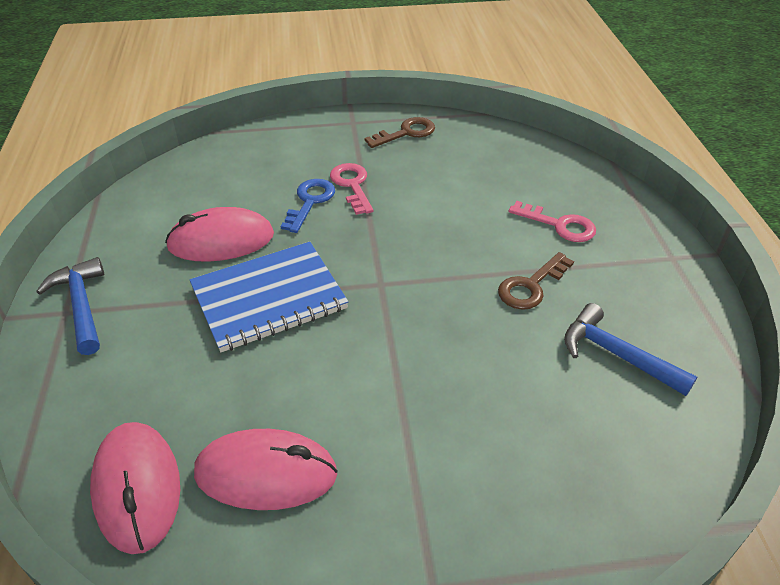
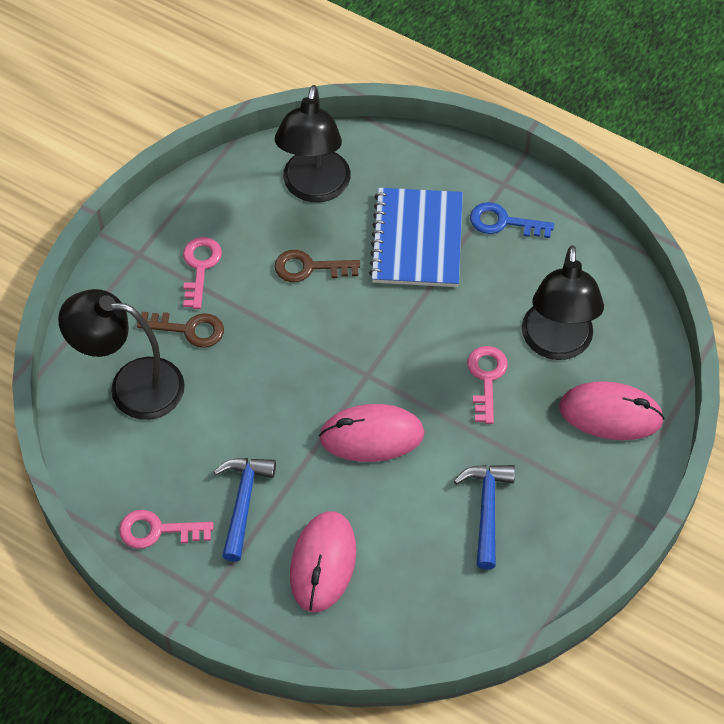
black lamp: none = 0 -> [58,289,185,420] [275,85,351,202] [522,245,604,360] = 3
pink key: [330,163,373,215] [509,201,596,242] = 2 -> [119,510,213,549] [183,237,222,309] [467,346,508,424] = 3

